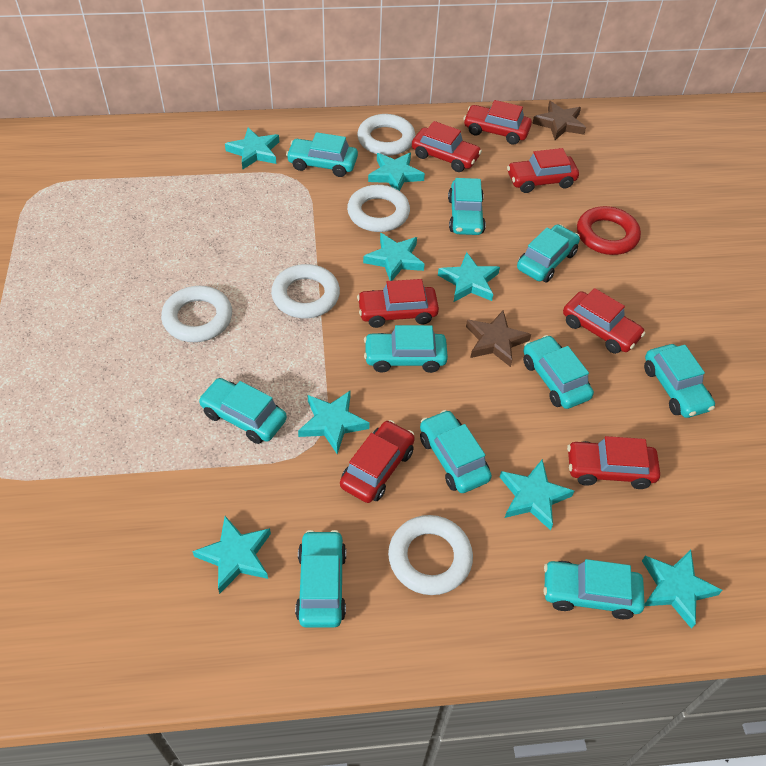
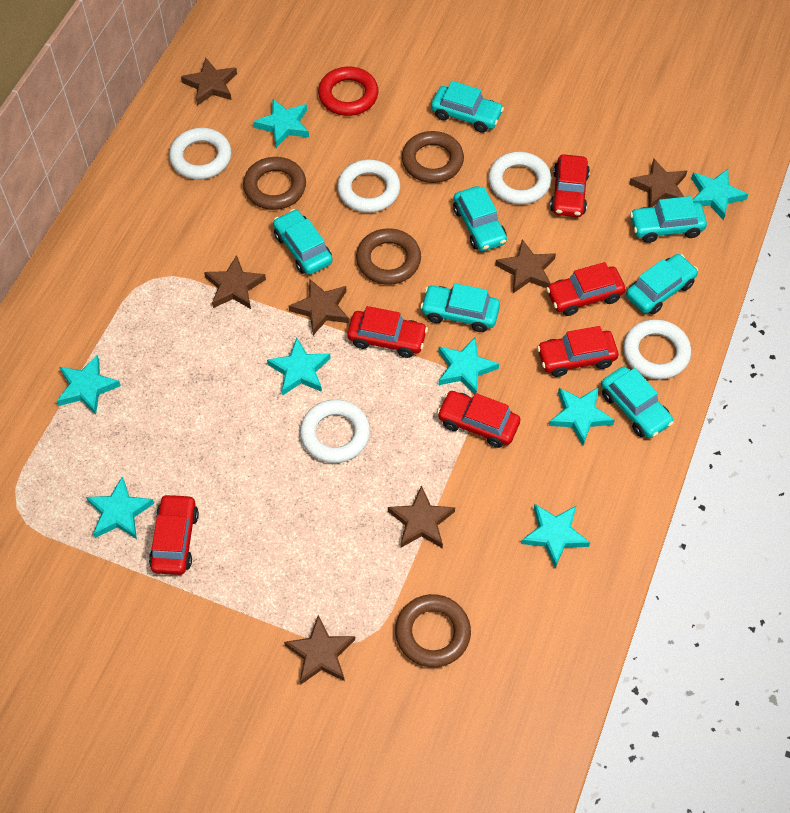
brown ring: none = 0 -> [243,157,306,210] [356,228,421,285] [395,594,471,667] [402,131,464,183] = 4
brown star: [466,310,531,367] [532,101,586,140] = 2 -> [181,58,237,105] [204,255,266,309] [284,615,355,685] [289,279,349,335] [388,485,455,548] [495,239,556,293] [629,158,687,207] = 7
red car: [340,420,415,503] [357,279,439,328] [412,121,482,172] [463,100,532,145] [507,148,579,193] [563,288,646,354] [567,436,660,489] = 7 -> [149,494,199,575] [347,306,428,358] [437,391,520,448] [537,326,618,377] [546,262,625,316] [550,154,590,217] = 6
turquoise car: [198,378,287,444] [286,132,358,177] [295,530,346,628] [364,325,448,373] [420,410,492,493] [448,178,486,235] [517,224,580,282] [523,335,594,409] [543,559,645,619] [644,344,715,418] = 10 -> [273,209,333,275] [420,283,500,332] [431,81,504,133] [453,186,507,251] [601,366,674,438] [626,254,698,315] [630,196,707,243] = 7

